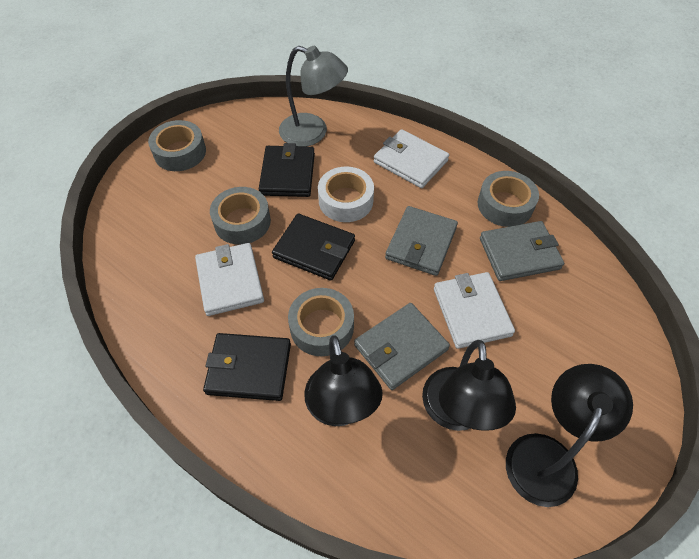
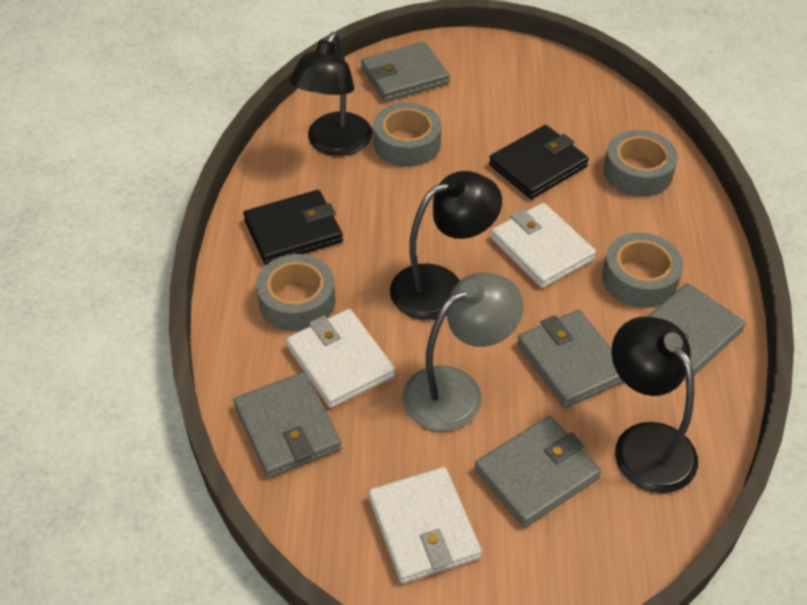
black wallet: [203,333,291,401] [259,143,315,197] [272,214,355,281] = 3 -> [243,190,343,265] [489,125,589,199] = 2
grey wallet: [354,303,450,390] [385,206,458,276] [480,221,564,281] = 3 -> [234,372,342,478] [361,42,450,102] [474,416,601,527] [517,310,624,408] [648,283,746,375] = 5
white tape: [318,167,374,222] = 1 -> none = 0

